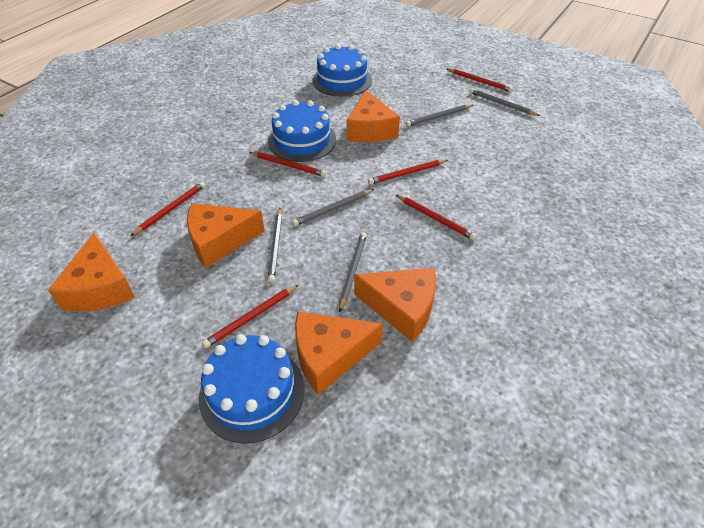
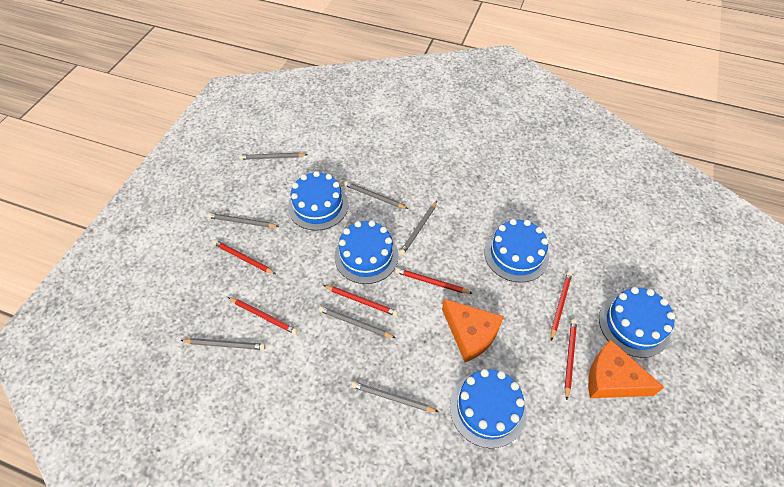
blue cake: [199,334,304,443] [268,100,336,162] [312,44,372,97] = 3 -> [288,171,348,231] [334,221,399,284] [450,369,526,448] [485,219,549,283] [599,287,675,358] = 5
grey pencil: [268,208,282,282] [292,189,375,226] [339,232,367,312] [406,104,473,127] [469,88,540,116] = 5 -> [180,338,265,350] [208,213,279,227] [239,153,308,160] [319,306,396,338] [344,181,408,209] [351,382,439,412] [400,201,437,255] = 7
orange cheese: [48,233,135,312] [187,203,265,268] [295,311,383,395] [347,90,400,142] [354,268,436,342] = 5 -> [442,299,504,362] [588,339,664,398] = 2

